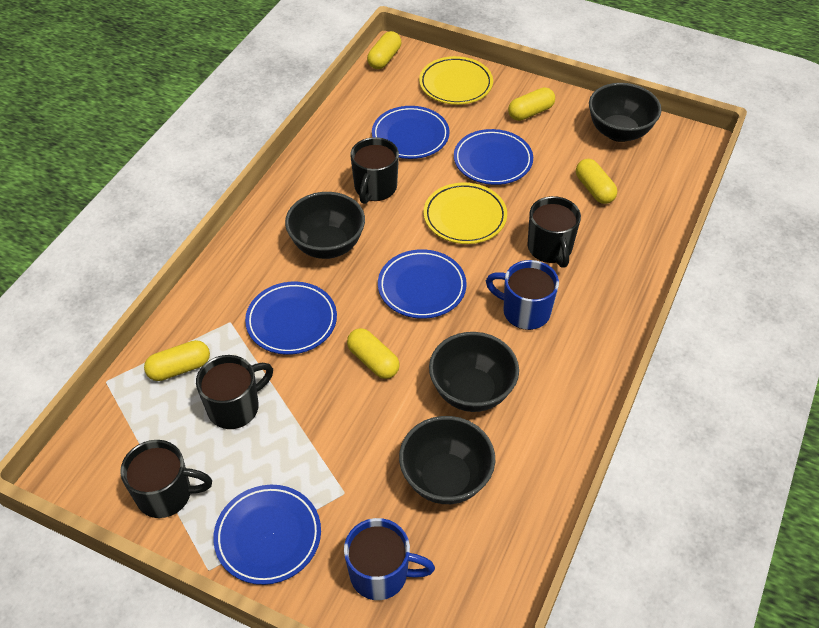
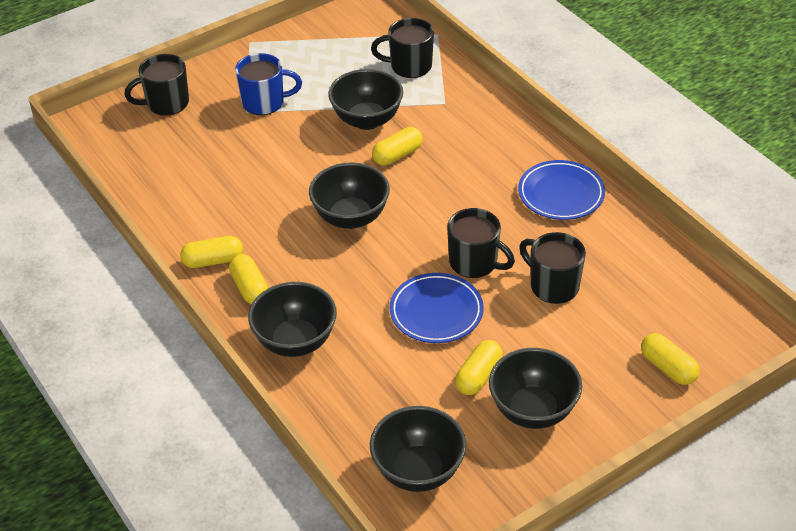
black bowl: [285,192,365,259] [399,416,495,504] [429,332,519,412] [589,83,662,142] = 4 -> [248,282,337,357] [309,162,390,229] [328,69,403,130] [370,406,466,492] [489,348,582,429] = 5
blue mug: [344,518,435,600] [486,260,559,330] = 2 -> [235,53,302,115] = 1
blue plate: [213,485,321,585] [245,282,337,355] [372,106,450,159] [378,249,467,319] [454,129,533,185] = 5 -> [390,273,483,343] [518,160,605,220] = 2
yellow plate: [419,56,493,105] [424,183,507,244] = 2 -> none = 0

